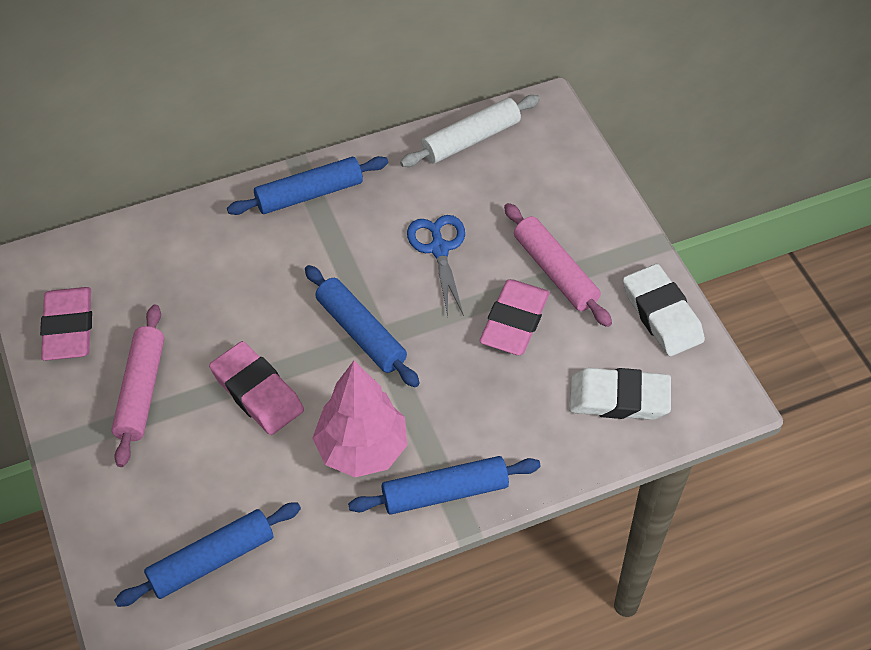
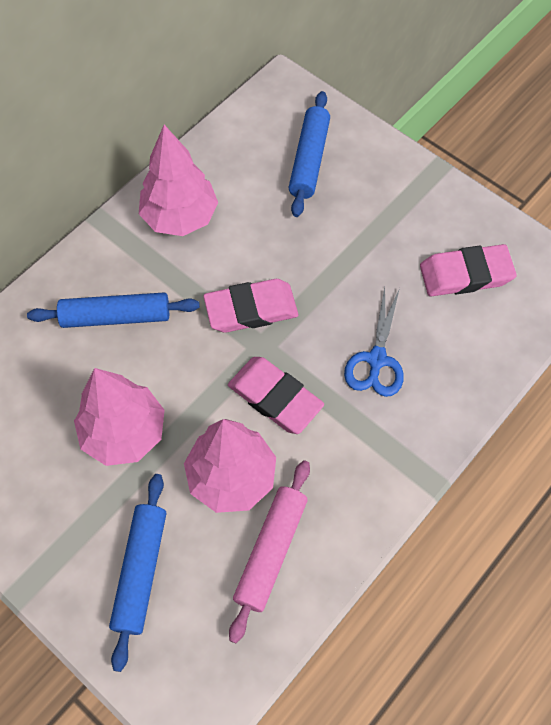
blue rolling pin: [114,502,301,607] [227,156,388,215] [305,265,420,387] [348,456,541,515] = 4 -> [27,292,200,328] [109,474,166,672] [288,91,330,217] = 3
pink rolling pin: [112,305,165,467] [504,203,612,327] = 2 -> [229,460,310,643] = 1
pink tree: [312,361,407,477] = 1 -> [74,368,165,466] [139,125,218,236] [184,419,276,513] = 3
white eraser: [569,368,671,420] [623,264,705,356] = 2 -> none = 0
white rolling pin: [400,95,540,167] = 1 -> none = 0

